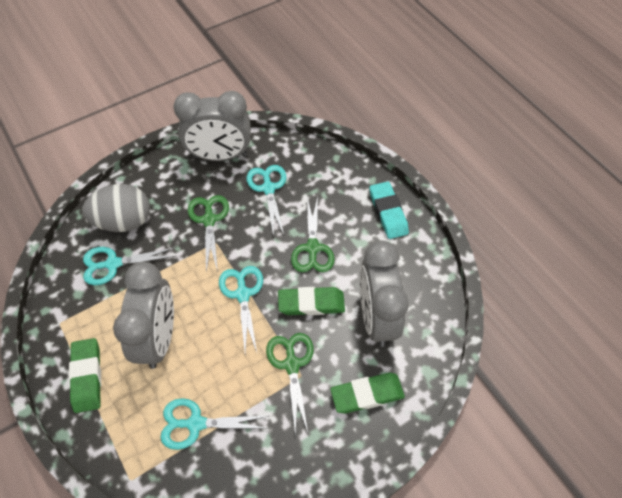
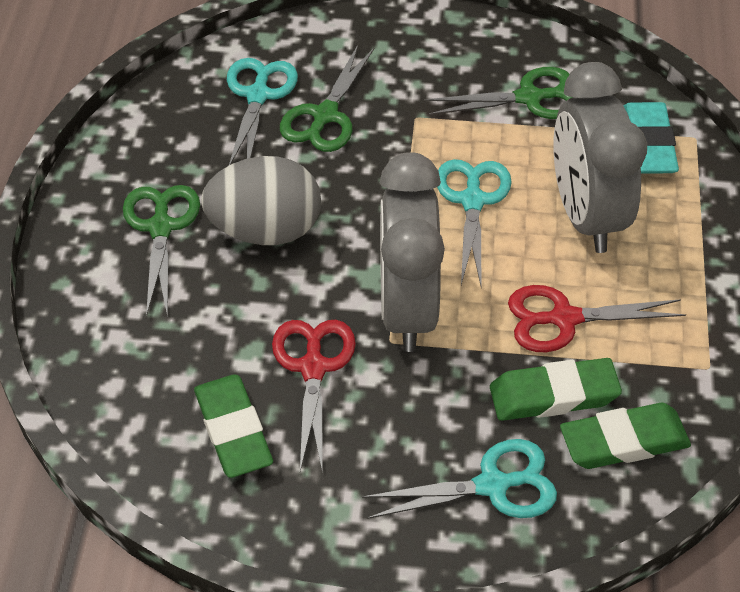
grey clock: [113,262,174,369] [173,91,251,161] [360,240,409,347] = 3 -> [380,152,445,352] [553,62,647,253] = 2
red scissors: none = 0 -> [272,320,356,474] [508,285,686,352] = 2
turquoise scissors: [83,247,177,285] [160,398,270,450] [219,266,263,353] [247,165,286,237] = 4 -> [227,58,298,165] [362,439,557,519] [437,159,512,288] = 3

